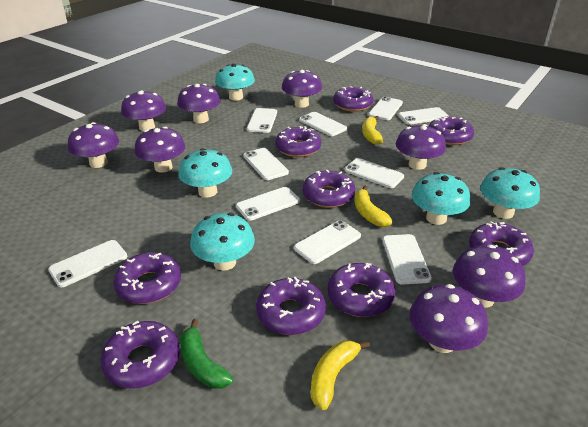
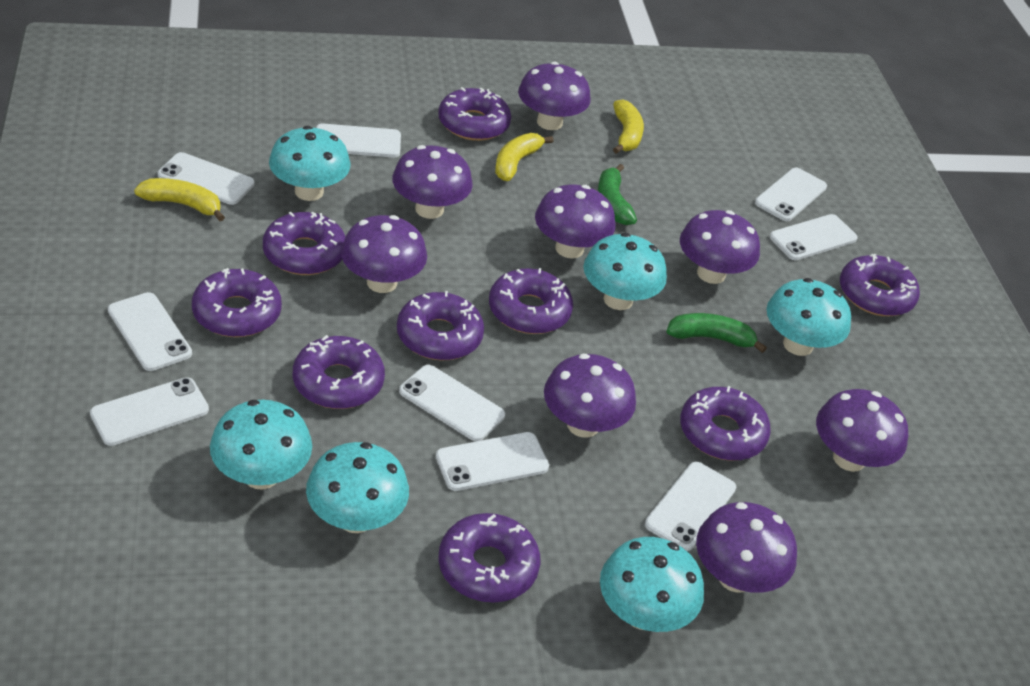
green banana: [180,319,233,389] = 1 -> [598,164,637,225] [666,313,767,353] = 2
turquoise mushroom: [178,148,232,198] [190,213,255,271] [215,64,255,101] [412,172,471,225] [480,167,540,219] = 5 -> [210,400,312,489] [269,126,350,201] [306,442,409,533] [583,233,667,310] [600,537,704,632] [766,278,851,356] = 6
white phone: [48,240,127,287] [236,187,300,221] [243,148,289,180] [247,108,277,133] [294,220,361,264] [299,112,347,136] [345,158,404,188] [368,97,403,120] [382,234,432,285] [398,107,449,125] = 10 -> [90,377,209,446] [108,292,192,371] [158,152,255,205] [316,124,401,157] [399,365,505,441] [436,432,549,491] [645,462,737,551] [755,168,827,221] [770,214,858,260] = 9

